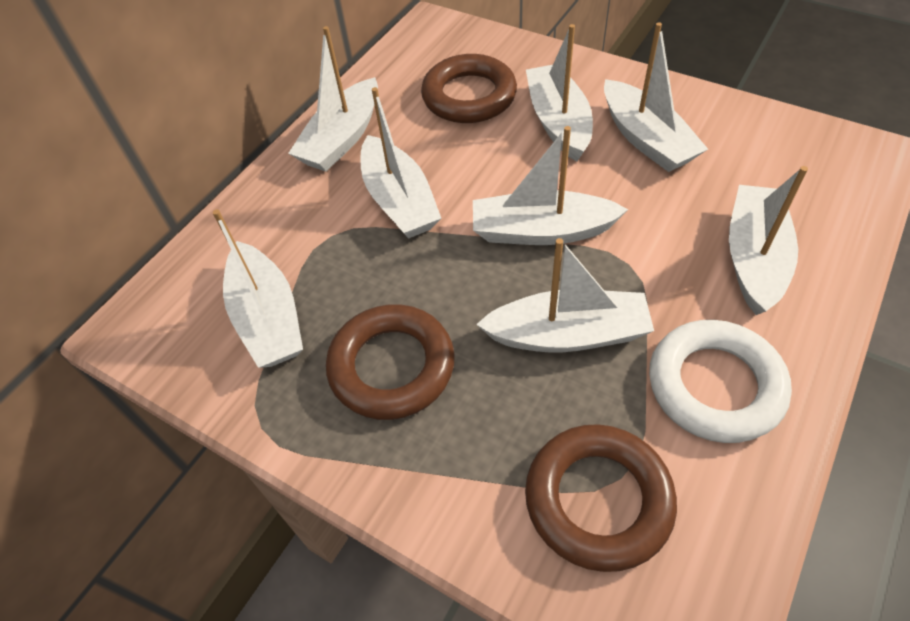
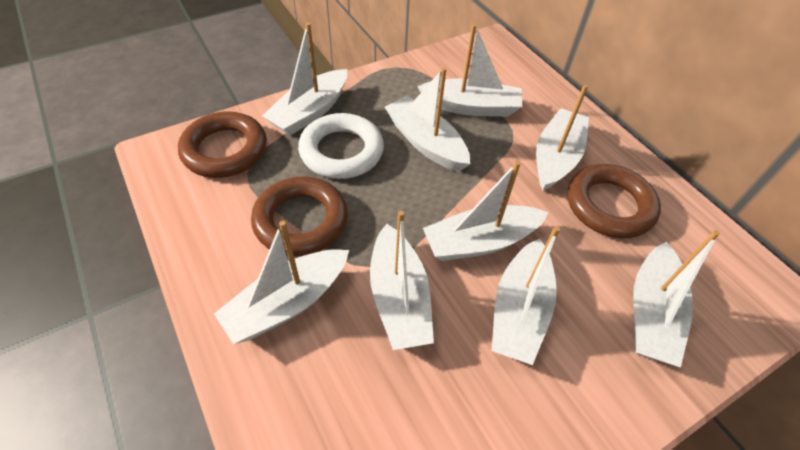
white boat: [213,209,303,368] [288,26,378,172] [361,87,441,238] [473,126,628,245] [476,238,654,352] [526,24,593,162] [604,22,708,172] [729,166,808,315] = 8 -> [214,221,349,344] [262,23,347,136] [370,211,434,350] [385,67,470,172] [417,24,522,117] [423,161,549,261] [491,226,560,365] [536,84,589,191] [633,230,720,368] = 9

